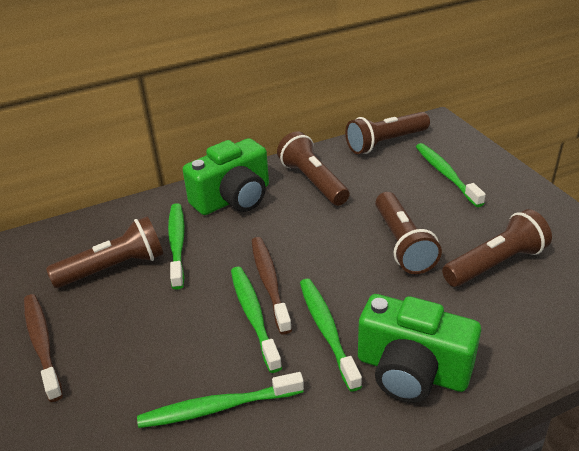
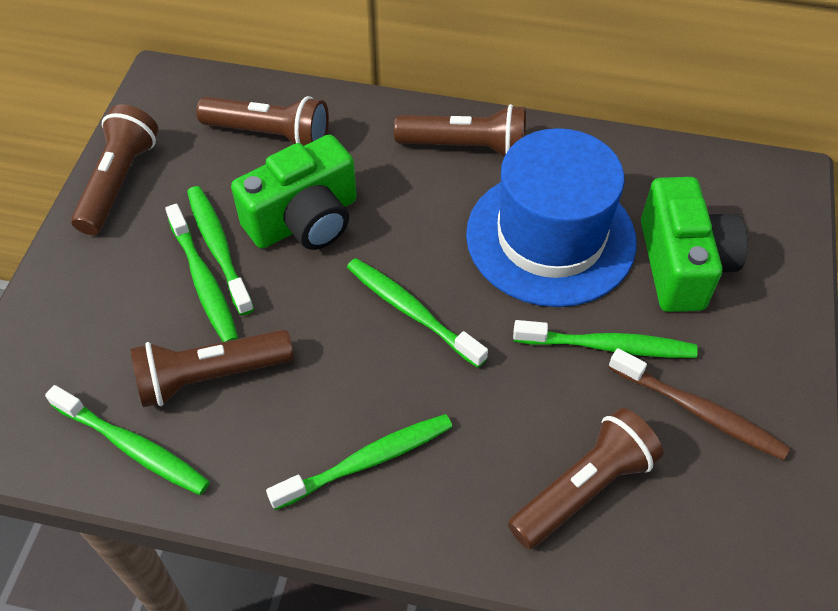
blue hat: none = 0 -> [466,128,637,307] = 1
brown toothbrush: [24,294,63,402] [251,237,292,335] = 2 -> [609,348,790,460] = 1
green toothbrush: [137,372,304,428] [168,203,185,290] [231,267,282,373] [300,279,362,392] [416,143,486,207] = 5 -> [45,385,210,495] [165,204,238,342] [187,186,254,316] [266,414,453,510] [347,258,488,368] [513,320,698,358] = 6

